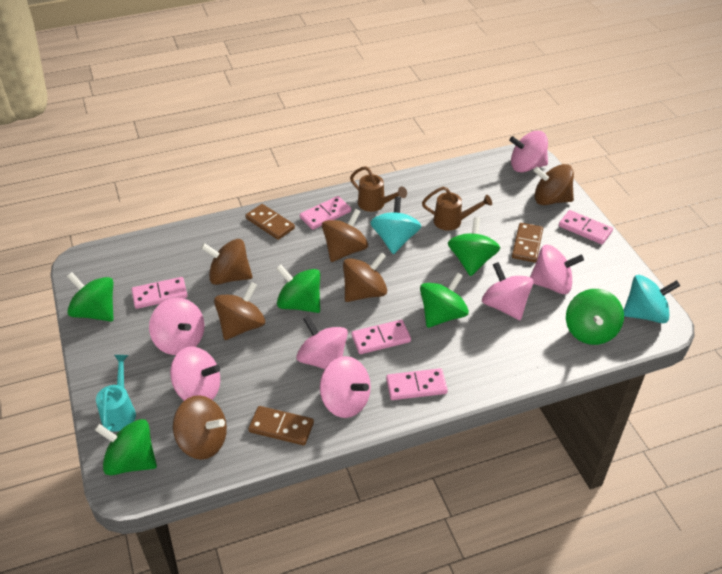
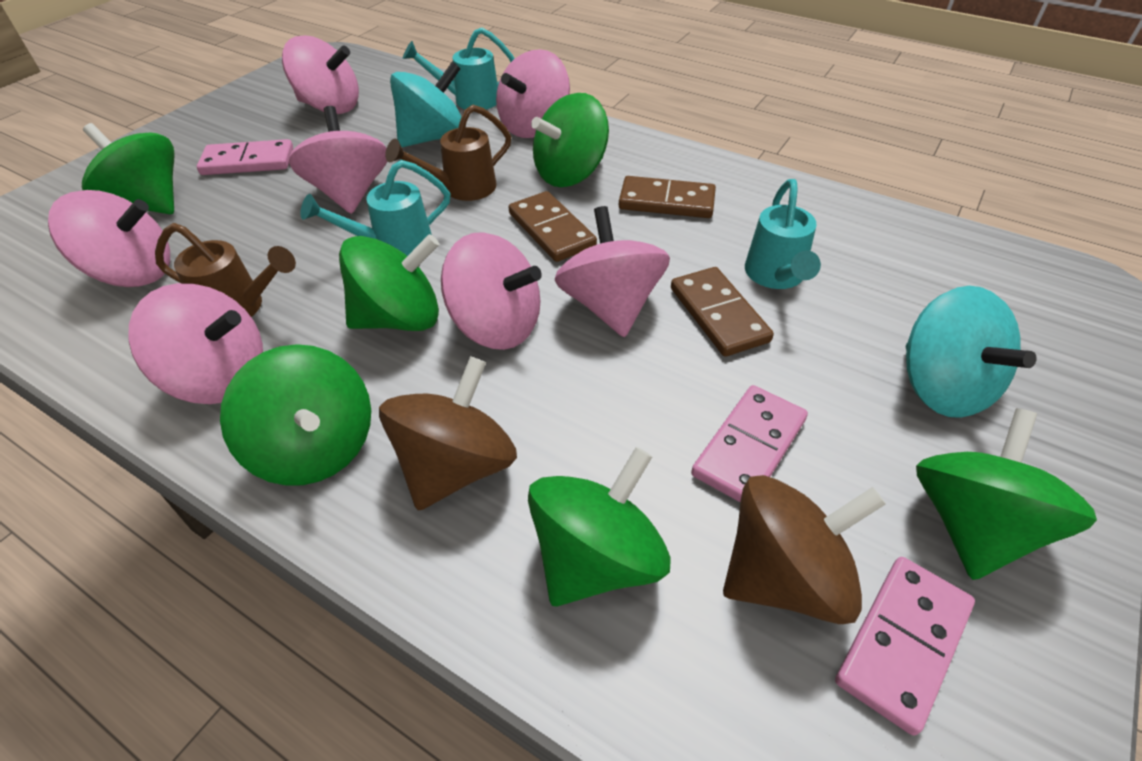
brown spinning top: [173,395,227,460] [201,239,253,285] [214,282,265,340] [322,209,368,262] [343,252,387,302] [533,164,574,205] = 6 -> [379,356,517,511] [723,475,886,624] = 2
pink domino: [131,277,188,309] [300,196,351,230] [352,320,411,354] [386,368,448,400] [559,210,613,244] = 5 -> [197,139,293,175] [691,385,808,502] [835,557,975,735] = 3
turquoise watering can: [96,355,136,432] = 1 -> [300,160,451,256] [403,28,515,110] [745,179,821,289] = 3

